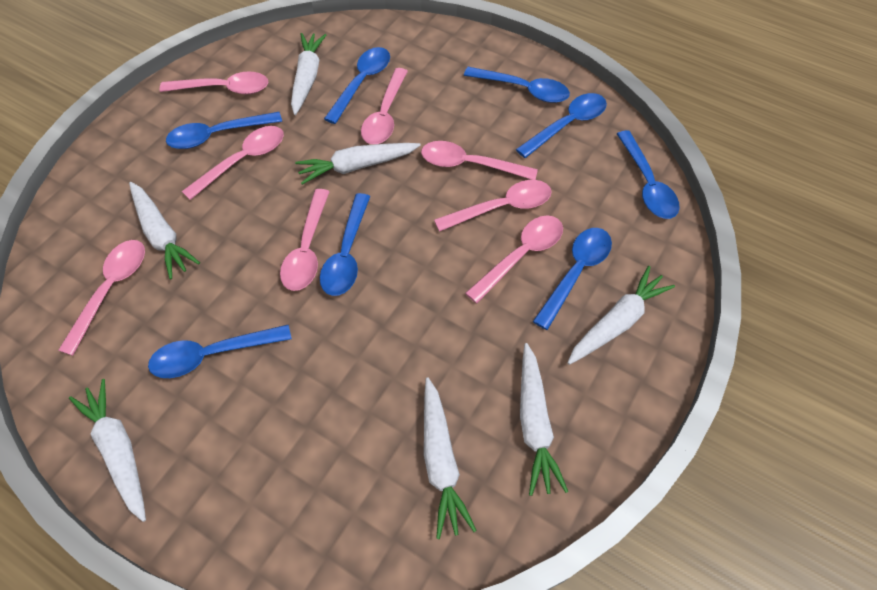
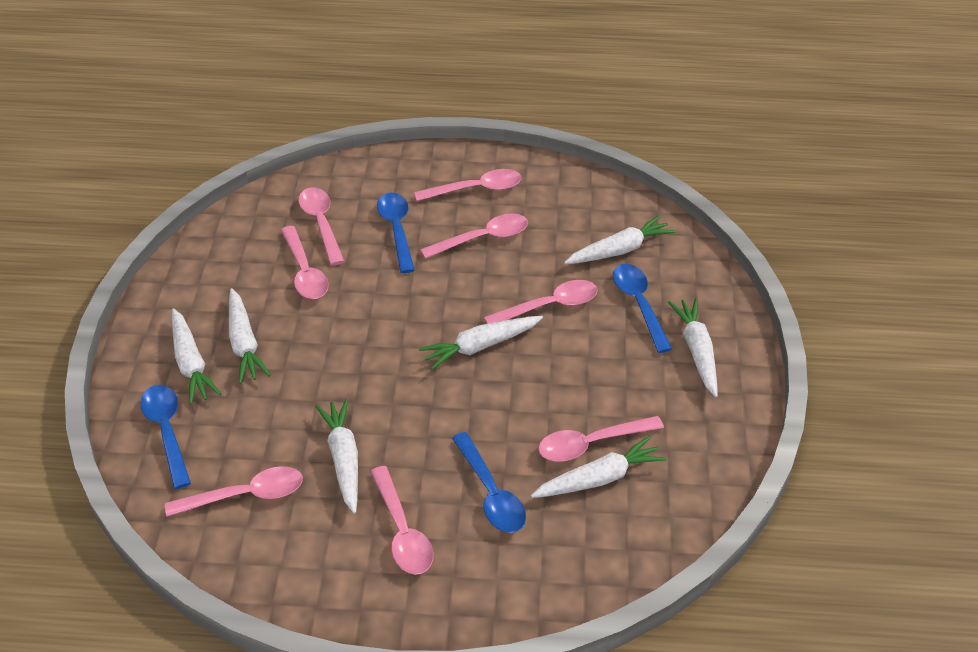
blue spoon: [148,325,292,378] [166,112,282,149] [320,193,370,296] [324,47,390,124] [464,67,570,103] [516,93,607,158] [533,228,612,330] [617,130,679,219] = 8 -> [140,385,191,489] [377,193,415,273] [452,432,526,533] [613,264,672,353] = 4

